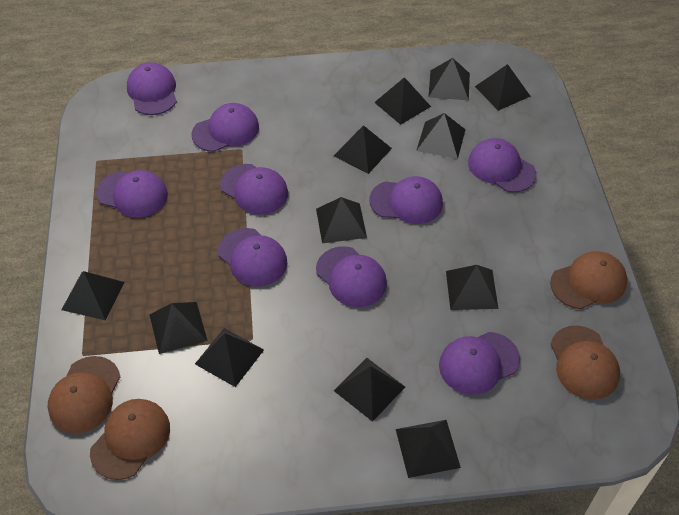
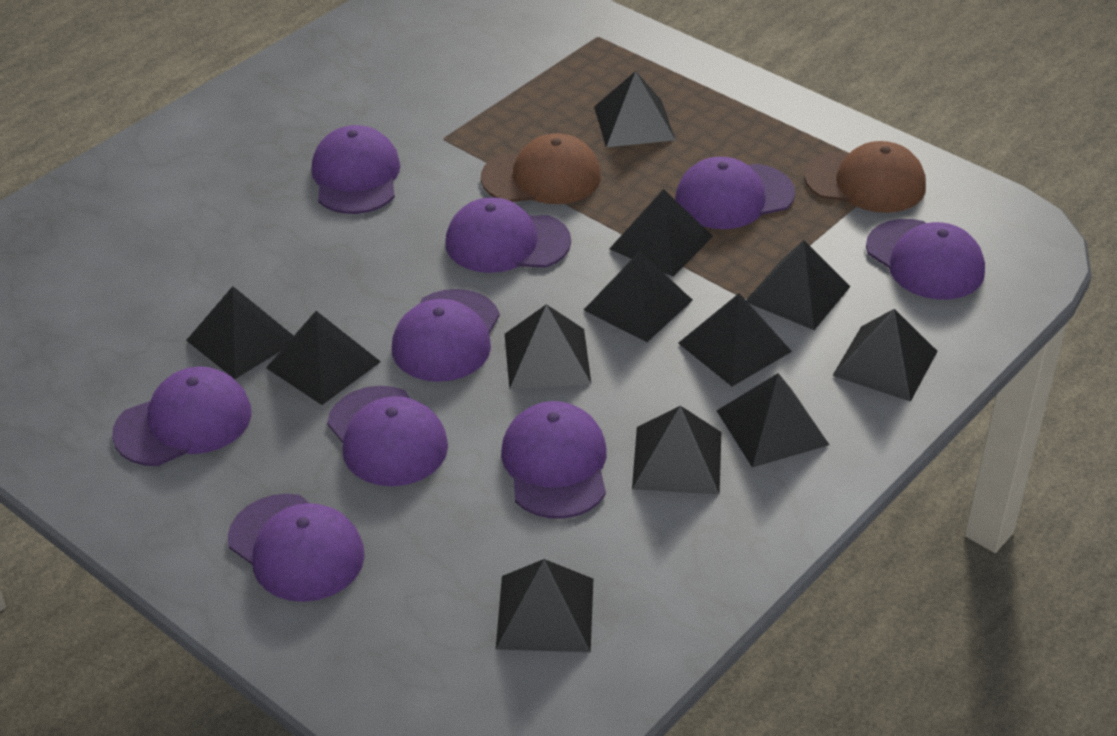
brown cap: [47,356,120,433] [90,399,170,480] [550,251,627,309] [550,326,620,400] = 4 -> [481,133,601,204] [804,141,926,213] = 2

